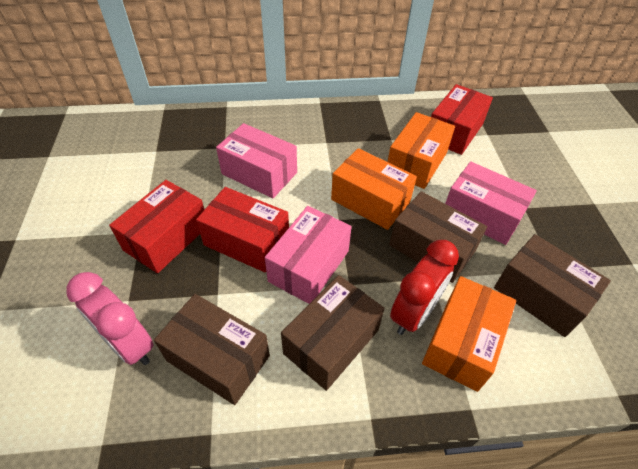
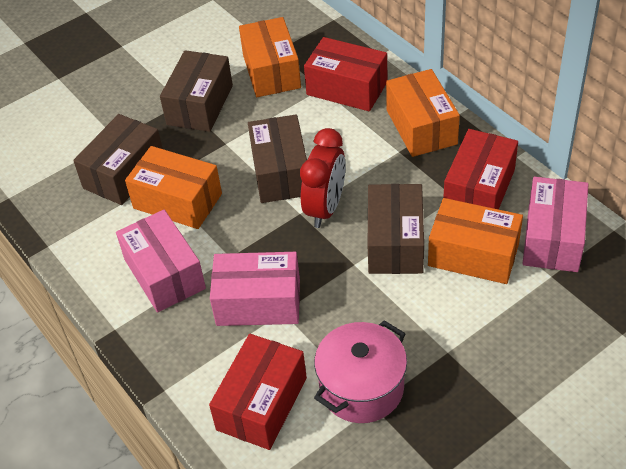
orange box: [331,148,417,230] [388,112,455,189] [422,276,516,392] = 3 -> [125,146,222,229] [239,17,301,97] [386,69,460,157] [428,198,523,284] = 4
pink clock: [66,272,153,365] = 1 -> none = 0
pink pot: none = 0 -> [314,320,407,423] = 1

